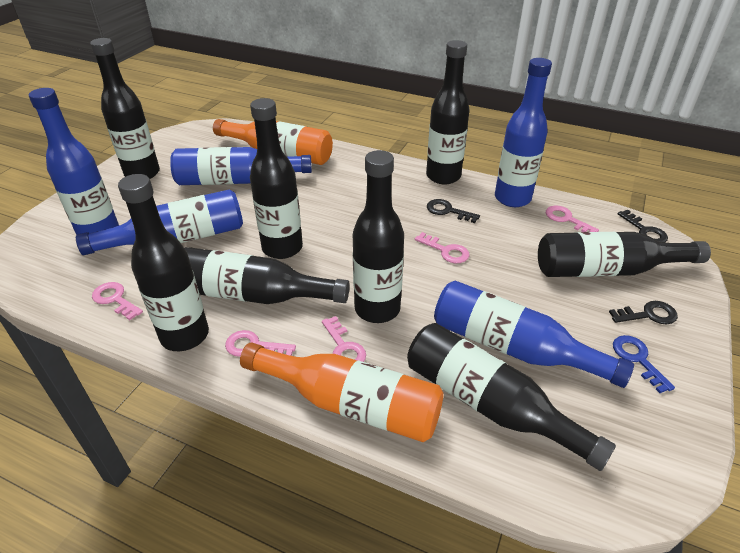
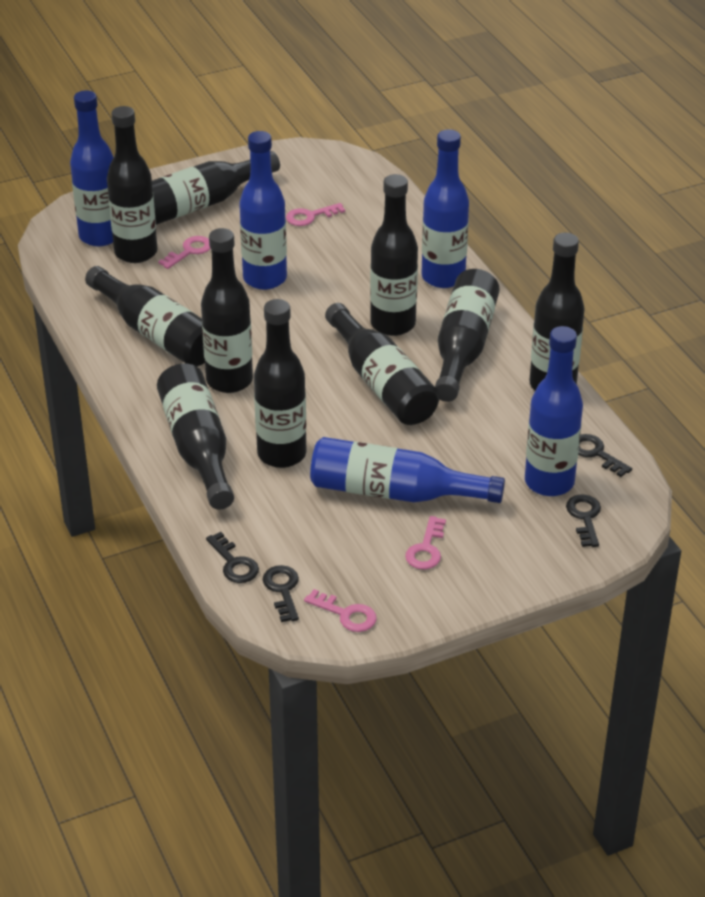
black bottle: [90,38,160,179] [118,174,209,351] [185,247,350,304] [250,98,303,259] [353,150,404,323] [407,323,616,471] [426,40,470,184] [538,232,711,277] = 8 -> [85,266,205,367] [107,106,158,263] [152,151,280,225] [157,364,234,509] [201,228,253,393] [254,299,306,468] [325,303,439,425] [370,174,418,336] [435,269,500,402] [529,233,585,390] = 10
black key: [427,199,480,223] [609,301,678,325] [618,210,668,243] = 3 -> [206,532,259,583] [263,565,299,622] [566,495,601,547] [578,434,632,477] = 4
blue key: [613,335,675,393] = 1 -> none = 0
orange bottle: [213,119,333,165] [240,342,444,442] = 2 -> none = 0
pink key: [92,282,143,320] [225,330,296,357] [322,316,366,362] [415,232,469,263] [546,206,599,232] = 5 -> [158,236,211,269] [286,203,345,226] [304,589,377,632] [405,516,446,569] = 4

